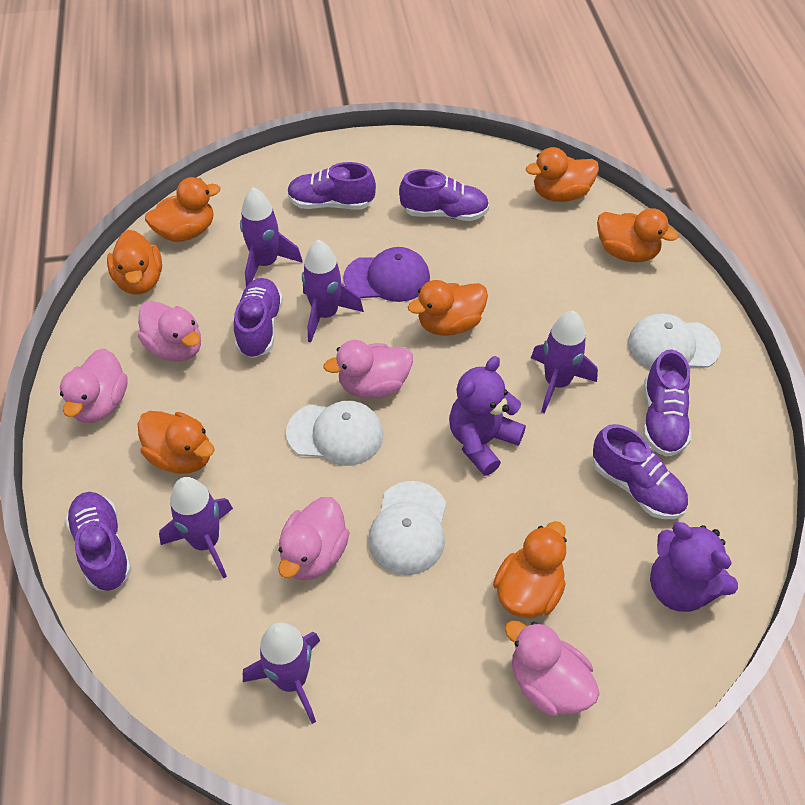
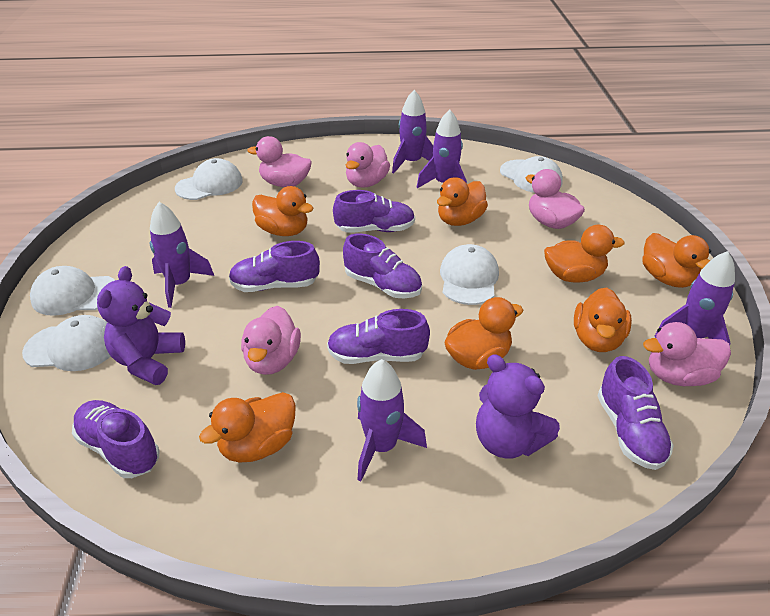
purple cap: [343,247,430,302] = 1 -> none = 0
white cap: [286,401,383,466] [368,481,446,575] [628,313,721,369] = 3 -> [22,315,110,371] [30,266,115,316] [175,158,243,200] [440,244,499,305] [500,156,563,193] = 5

